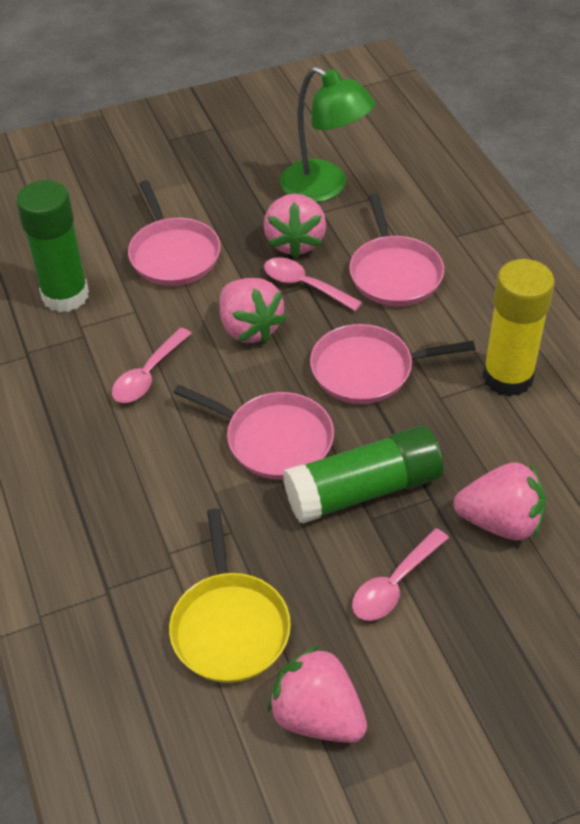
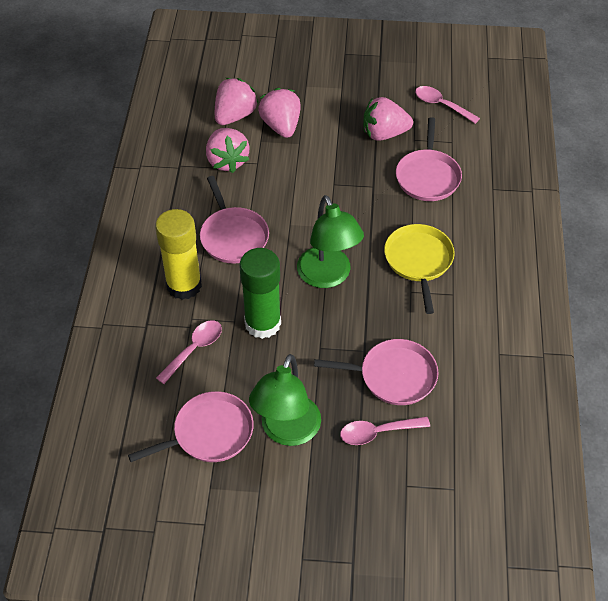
green glue stick: [16,180,89,313] [283,426,444,524] = 2 -> [240,248,281,339] = 1
green lamp: [280,66,375,202] = 1 -> [249,354,321,446] [297,195,364,288] = 2

